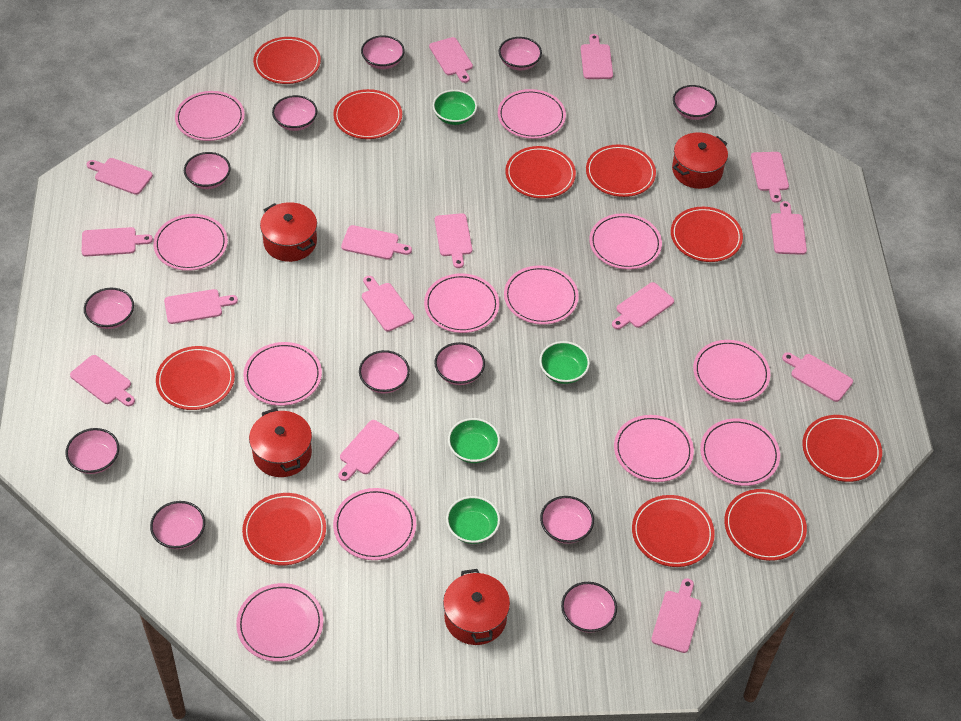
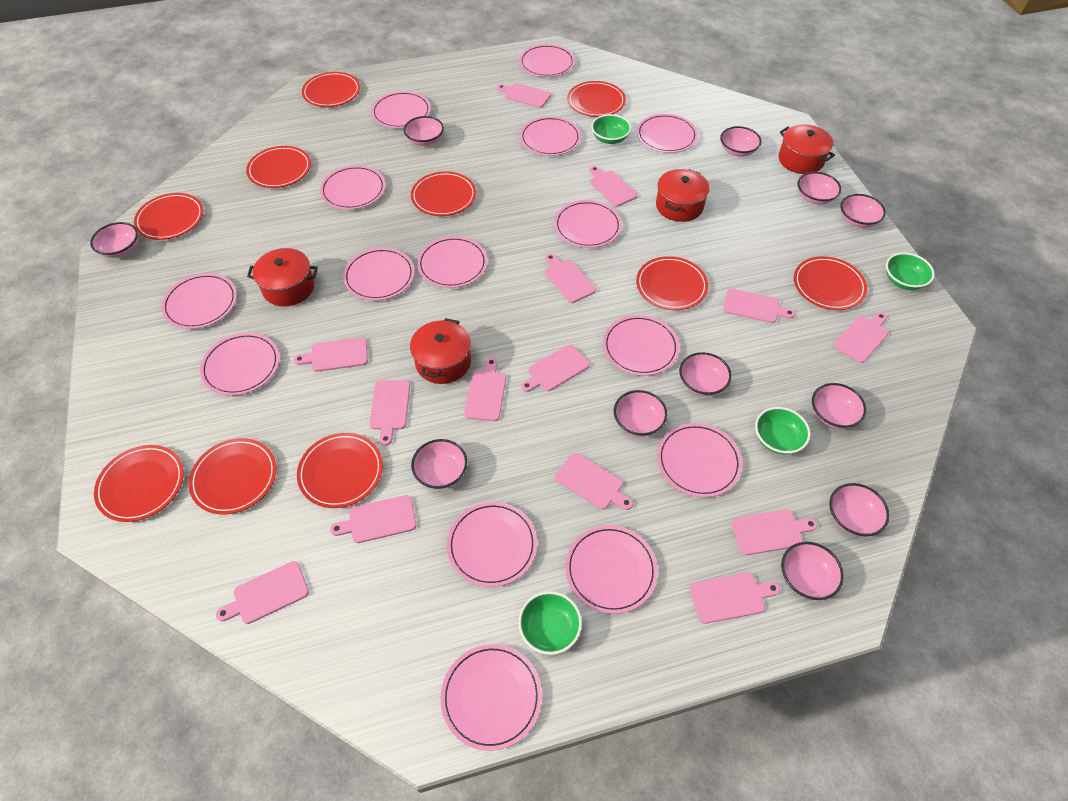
pink bowl: [66,428,119,474] [84,288,134,329] [150,501,205,549] [184,152,231,189] [272,95,317,131] [359,350,410,393] [361,35,405,69] [434,342,485,385] [499,37,542,70] [540,496,594,544] [561,582,617,633] [673,85,717,120] = 12 -> [90,222,138,258] [404,116,444,146] [411,439,467,489] [614,390,667,436] [679,352,732,396] [720,126,761,157] [781,542,844,600] [798,172,841,205] [812,383,866,429] [829,483,889,536] [840,194,886,228] = 11
pink cutting board: [70,355,135,406] [81,227,153,257] [87,158,153,195] [164,289,238,324] [338,420,399,481] [341,225,412,259] [362,276,414,331] [429,37,473,83] [435,213,472,268] [581,34,613,79] [612,282,674,329] [651,578,701,653] [751,152,789,203] [771,201,807,255] [782,352,853,402] = 15 -> [216,561,309,624] [294,337,368,372] [330,495,416,543] [370,380,410,446] [464,358,506,421] [497,83,551,108] [521,344,590,392] [545,254,596,303] [555,453,633,510] [590,166,638,207] [690,572,780,624] [723,288,795,323] [731,509,818,555] [834,312,888,363] = 14
pink plate: [153,214,228,271] [175,91,245,141] [236,583,323,662] [243,342,322,406] [333,488,416,560] [424,273,499,333] [498,89,566,139] [504,266,579,325] [589,213,662,269] [614,415,694,482] [693,340,770,403] [700,418,780,486] = 12 -> [161,273,237,329] [200,333,279,396] [320,165,385,210] [343,248,415,301] [371,91,431,128] [417,236,487,288] [441,644,542,751] [447,502,537,587] [519,44,575,77] [520,116,581,156] [554,200,622,248] [565,525,658,614] [603,315,679,376] [637,114,698,153] [657,423,742,497] = 15

